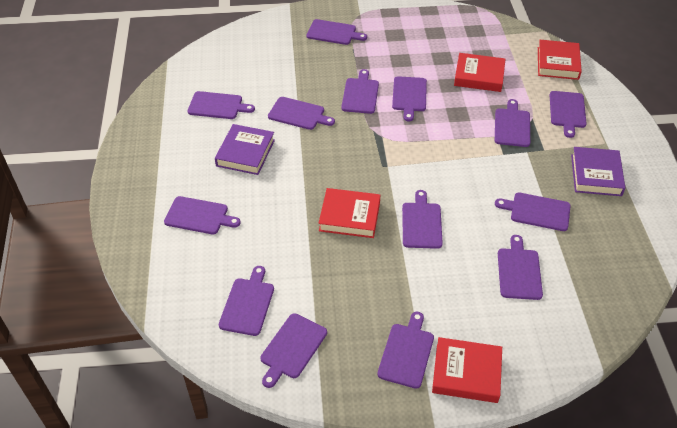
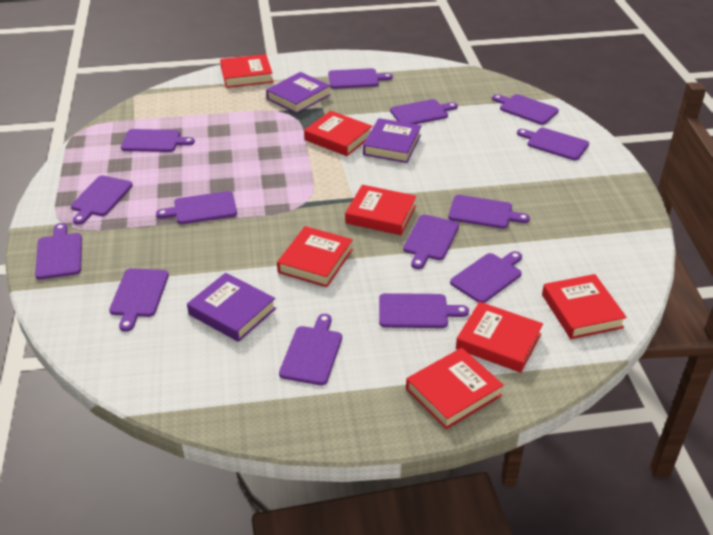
purple book: [215,124,275,175] [571,147,625,196] = 2 -> [187,273,276,342] [266,72,331,114] [363,118,422,163] = 3
red book: [318,188,380,238] [432,337,502,403] [454,53,505,92] [538,40,582,80] = 4 -> [220,54,273,88] [277,226,353,287] [304,111,373,156] [345,185,417,235] [406,348,504,429] [456,302,543,373] [542,274,627,339] = 7

